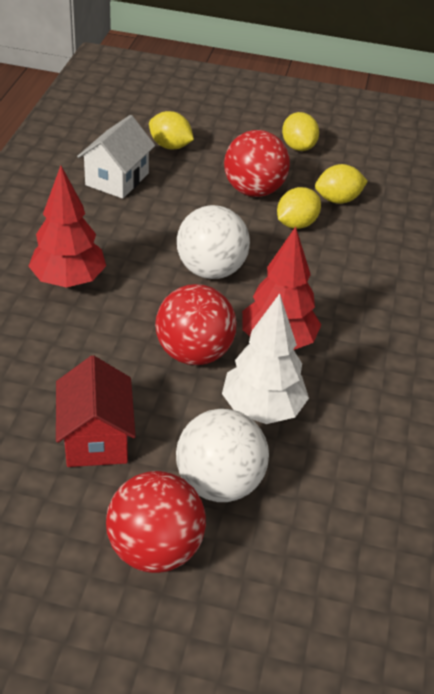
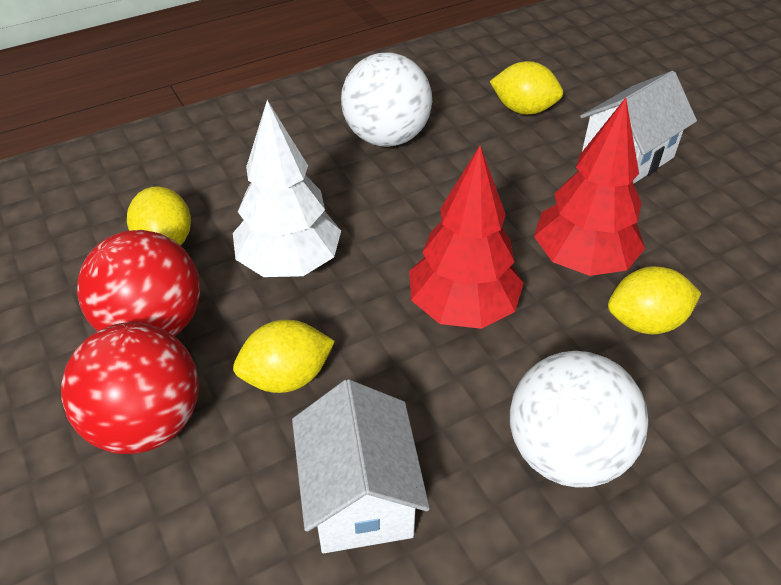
red ball: [106,471,206,573] [155,284,236,365] [224,130,290,197] = 3 -> [61,322,199,454] [77,230,200,336] = 2
red house: [56,355,136,467] = 1 -> none = 0
white house: [77,115,155,199] = 1 -> [292,379,430,553] [580,71,697,183] = 2

